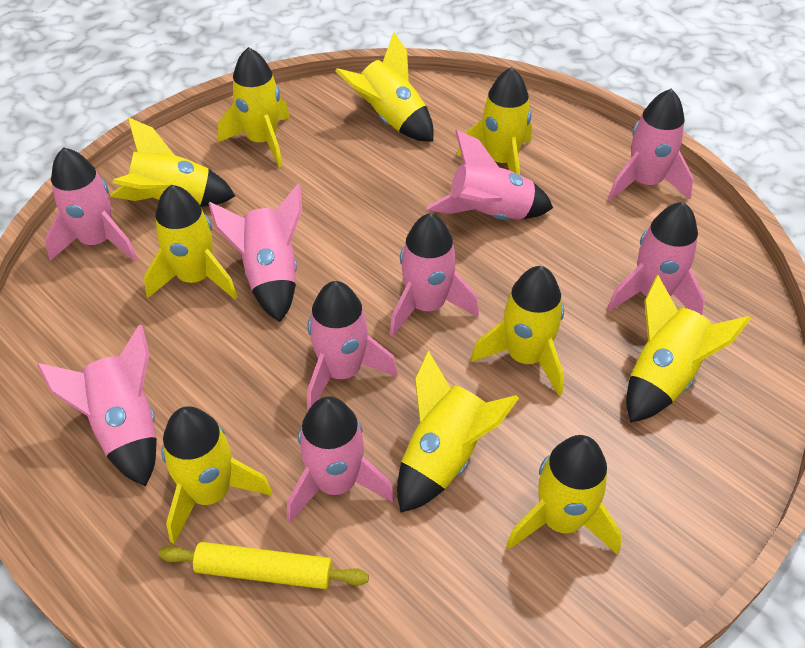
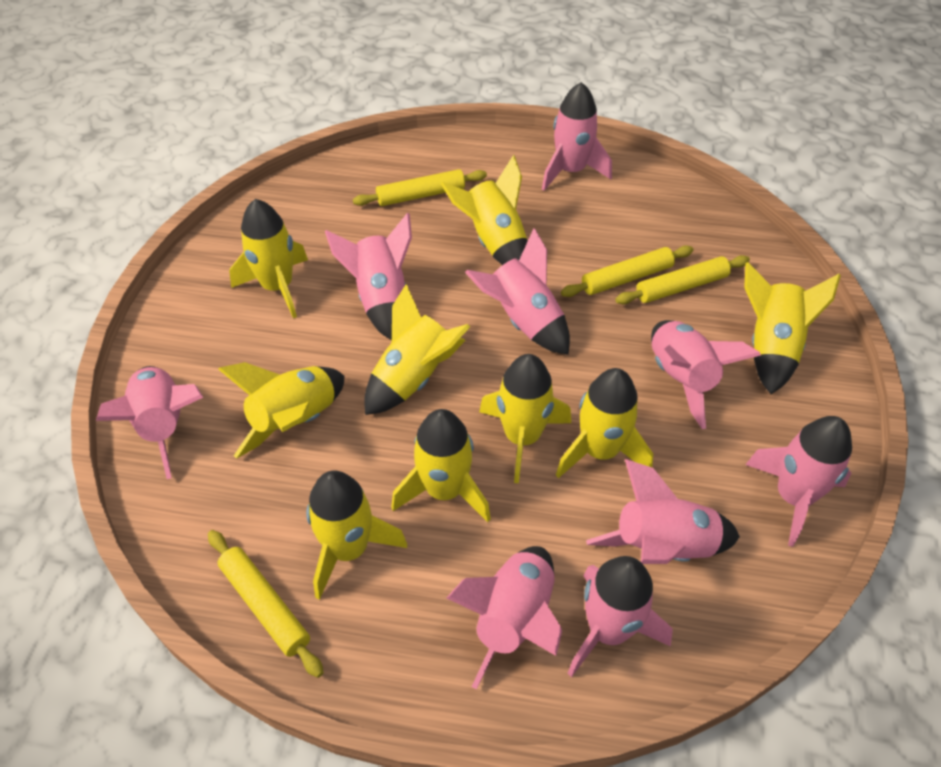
yellow rocket: [110,117,235,207] [144,185,238,299] [161,406,272,544] [218,47,290,168] [335,32,434,142] [397,350,519,512] [457,67,532,175] [471,266,564,396] [507,435,622,555] [626,275,751,423] = 10 -> [218,362,345,459] [229,199,308,318] [306,470,407,600] [364,284,470,415] [391,409,491,522] [441,155,528,265] [479,354,571,483] [556,368,653,478] [744,262,841,394] = 9
yellow rolling pin: [158,542,369,589] = 1 -> [208,530,324,678] [353,169,487,206] [561,245,693,297] [615,255,750,305] = 4

